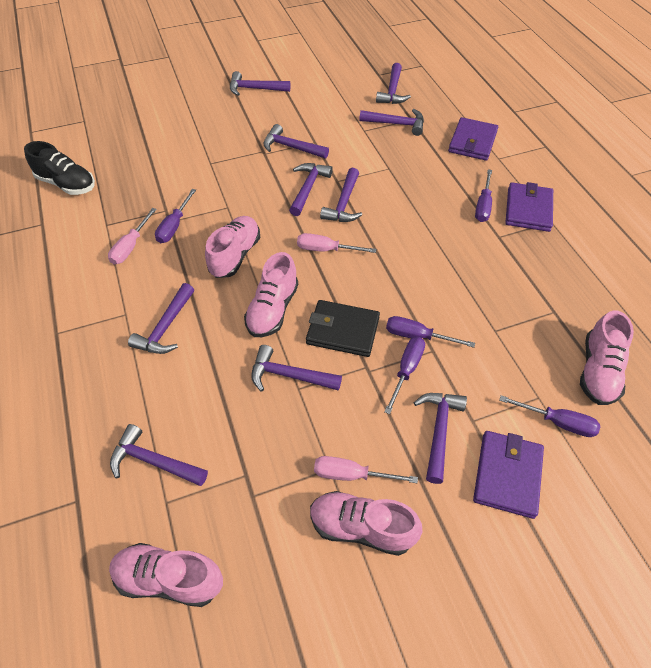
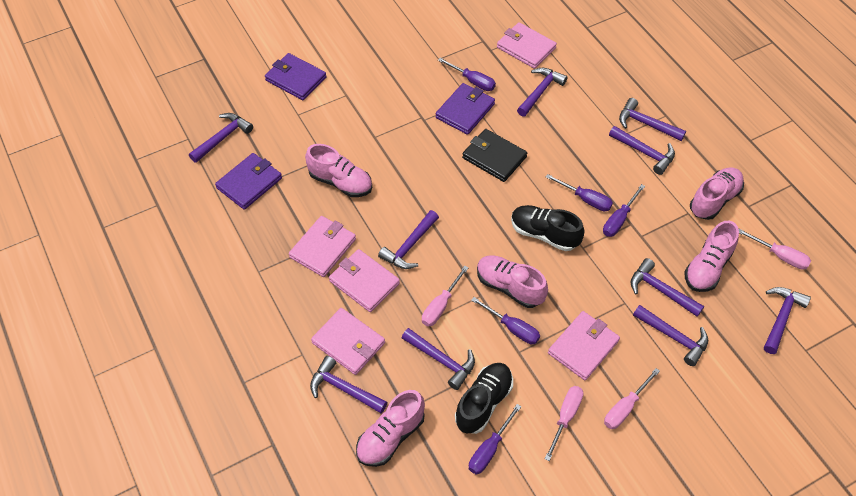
black shoe: [24,141,95,195] = 1 -> [455,363,513,434] [511,205,585,251] = 2
pink screwdriver: [108,208,157,265] [297,233,376,253] [314,456,418,483] = 3 -> [422,266,468,327] [545,386,583,461] [604,368,660,429] [739,229,811,269] = 4
pink wallet: none = 0 -> [289,216,356,277] [311,308,385,375] [329,249,400,312] [497,22,557,69] [548,311,620,380] = 5

